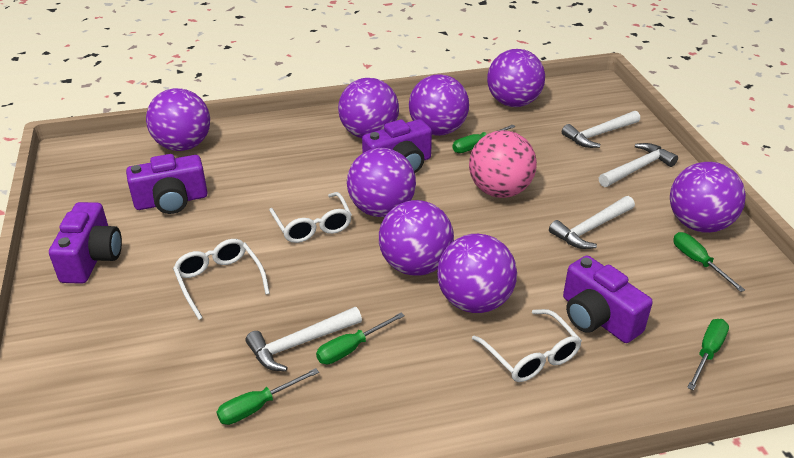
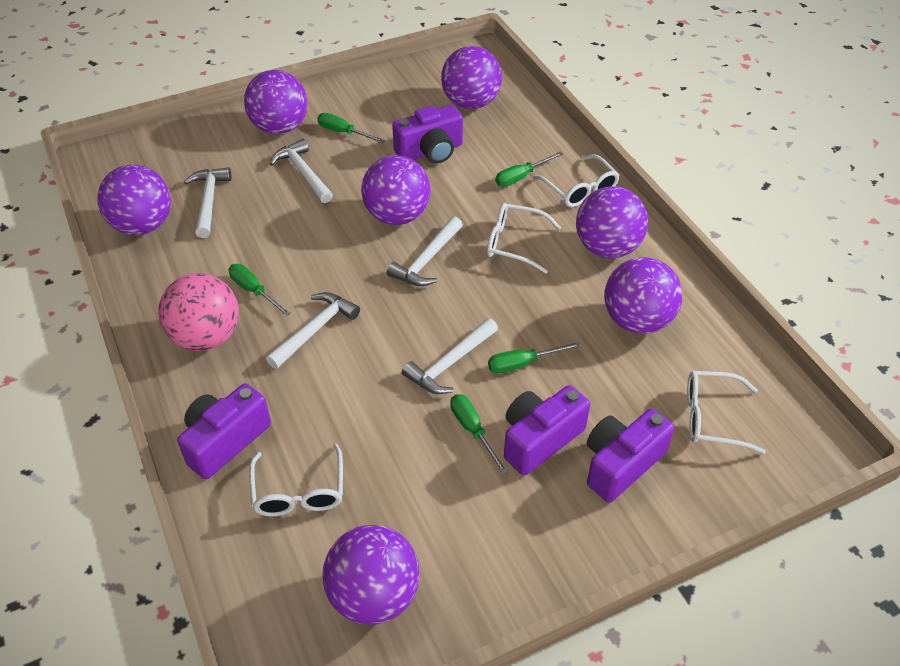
purple ball: [146,88,210,151] [338,78,399,138] [347,148,416,217] [379,200,454,276] [409,74,469,136] [437,234,517,313] [487,49,545,107] [670,162,746,233] = 8 -> [97,165,171,235] [244,70,308,134] [322,525,419,625] [361,155,430,225] [441,46,502,109] [576,186,648,258] [604,257,682,334] = 7
white glasses: [173,239,270,320] [269,192,352,243] [472,309,582,382] = 3 -> [249,443,343,516] [487,203,561,274] [533,154,620,207] [687,371,766,454] = 4
white hammer: [245,307,362,371] [549,196,635,249] [562,111,640,148] [599,143,678,187] = 4 -> [184,167,231,238] [266,292,360,369] [270,139,333,203] [387,216,463,286] [402,318,498,394] = 5

